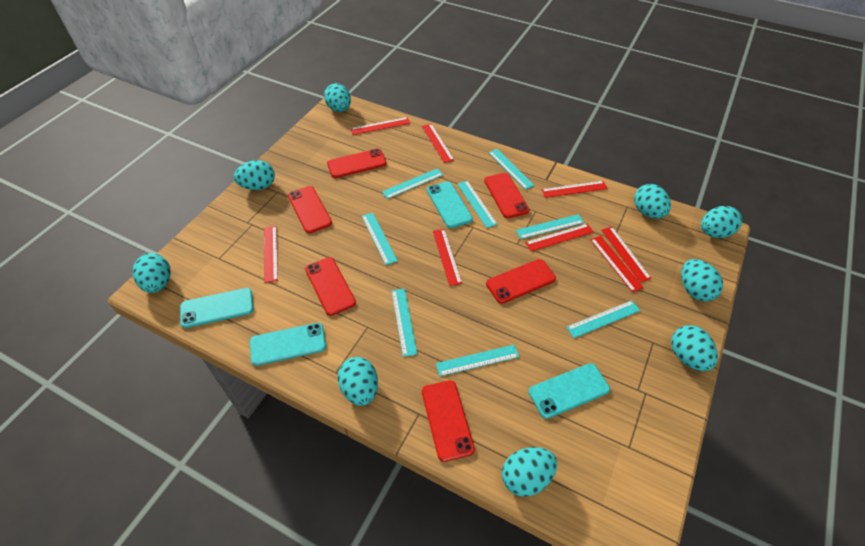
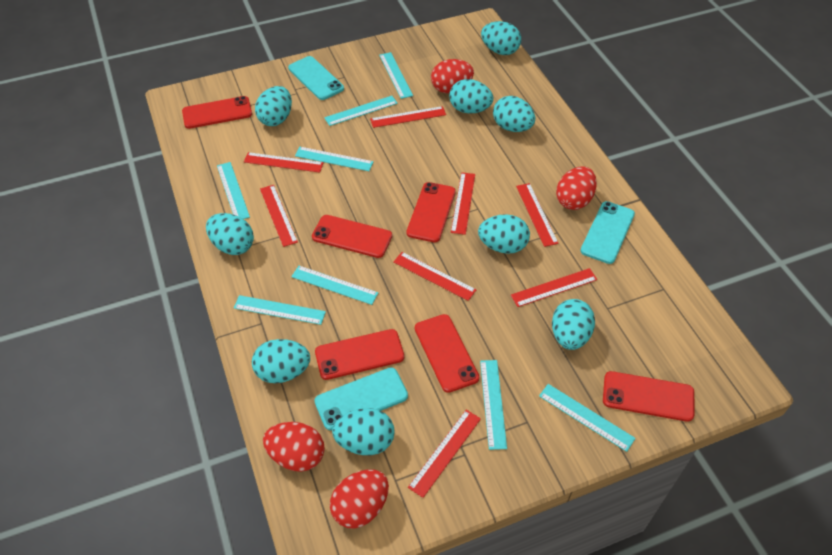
red egg: none = 0 -> [263,422,325,472] [330,469,389,529] [431,59,474,93] [556,167,597,210] = 4
turquoise phone: [180,288,254,328] [250,323,326,366] [427,181,473,228] [529,363,610,419] = 4 -> [288,56,344,100] [314,367,408,430] [581,201,635,264] = 3

